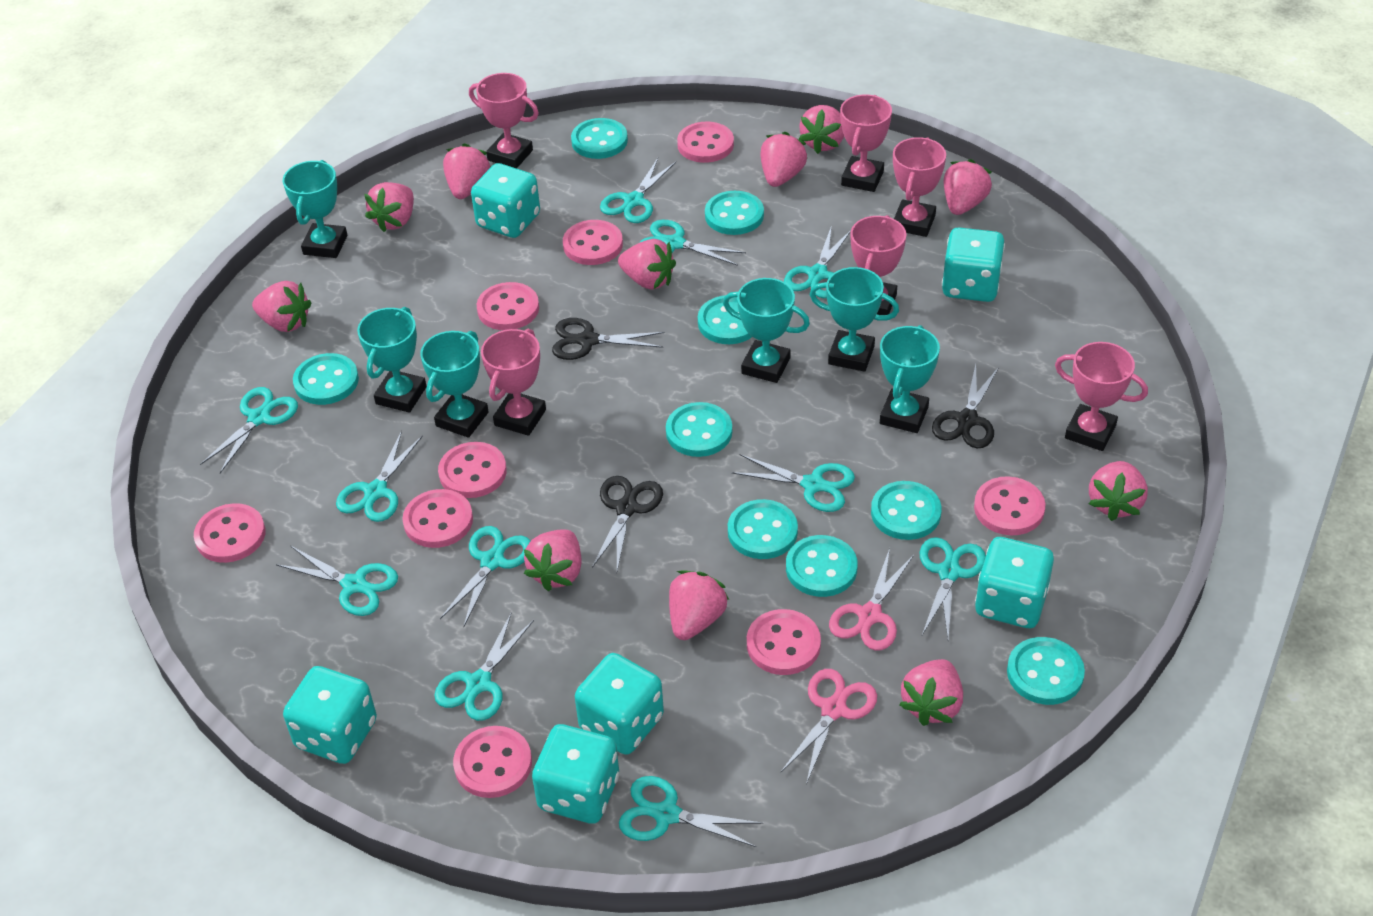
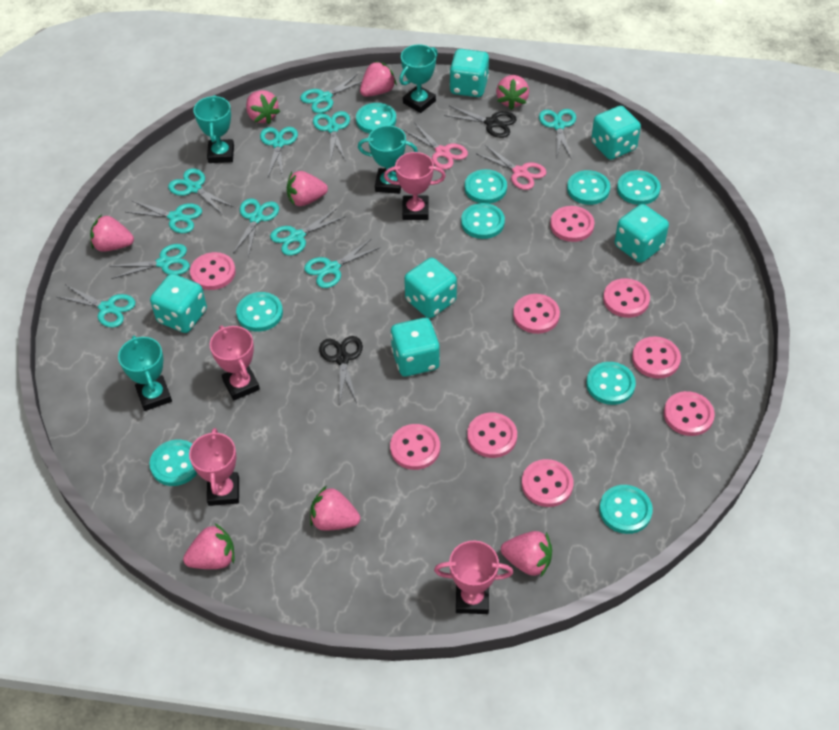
black scissors: [552,318,665,360] [592,476,663,571] [932,364,999,448] = 3 -> [319,336,363,404] [444,105,517,138] = 2
pink strawberry: [252,281,311,332] [365,182,414,232] [443,144,491,199] [524,529,582,591] [618,239,676,290] [669,571,729,640] [760,132,807,187] [799,105,844,154] [899,659,963,726] [944,159,992,215] [1089,461,1148,521] = 11 -> [90,214,134,252] [183,523,235,569] [246,90,280,124] [287,171,328,206] [310,486,360,531] [360,61,397,97] [496,75,529,110] [501,531,552,577] = 8
pink trophy: [469,73,539,169] [481,329,546,436] [840,94,892,192] [851,215,906,315] [893,137,946,237] [1055,342,1148,451] = 6 -> [189,428,239,506] [210,325,260,401] [384,152,446,220] [434,540,513,614] = 4
turquoise trophy: [283,160,348,258] [357,307,427,413] [420,331,489,438] [723,278,810,383] [810,267,899,372] [880,325,940,433] = 6 -> [118,336,172,411] [193,95,234,163] [358,126,418,194] [399,44,438,113] = 4

